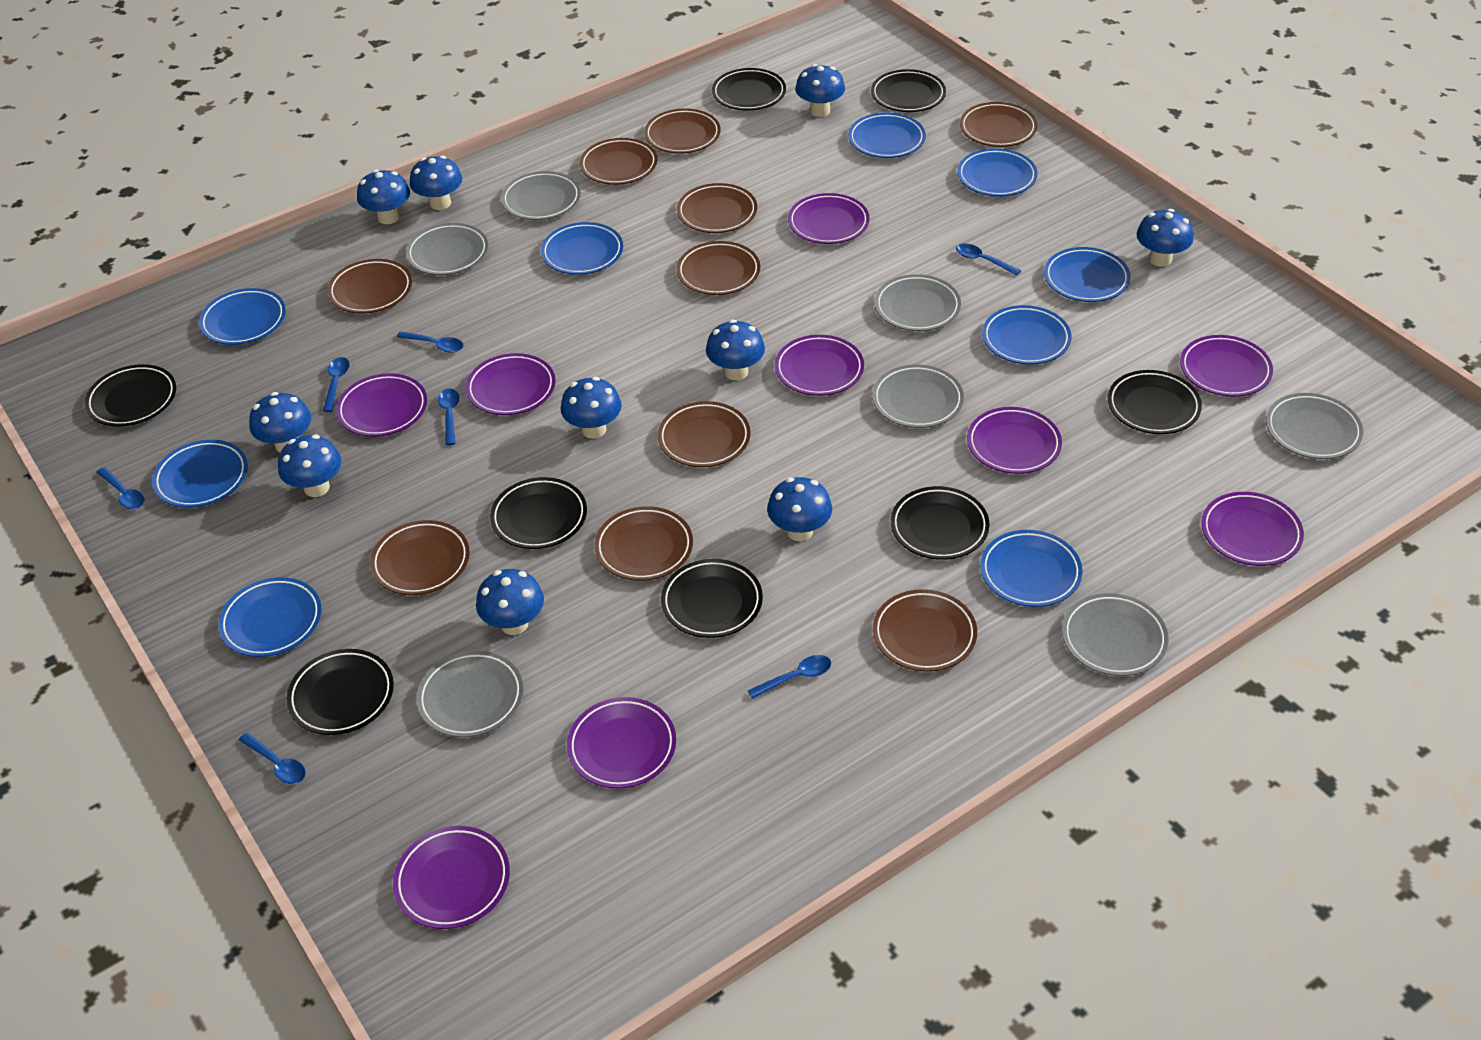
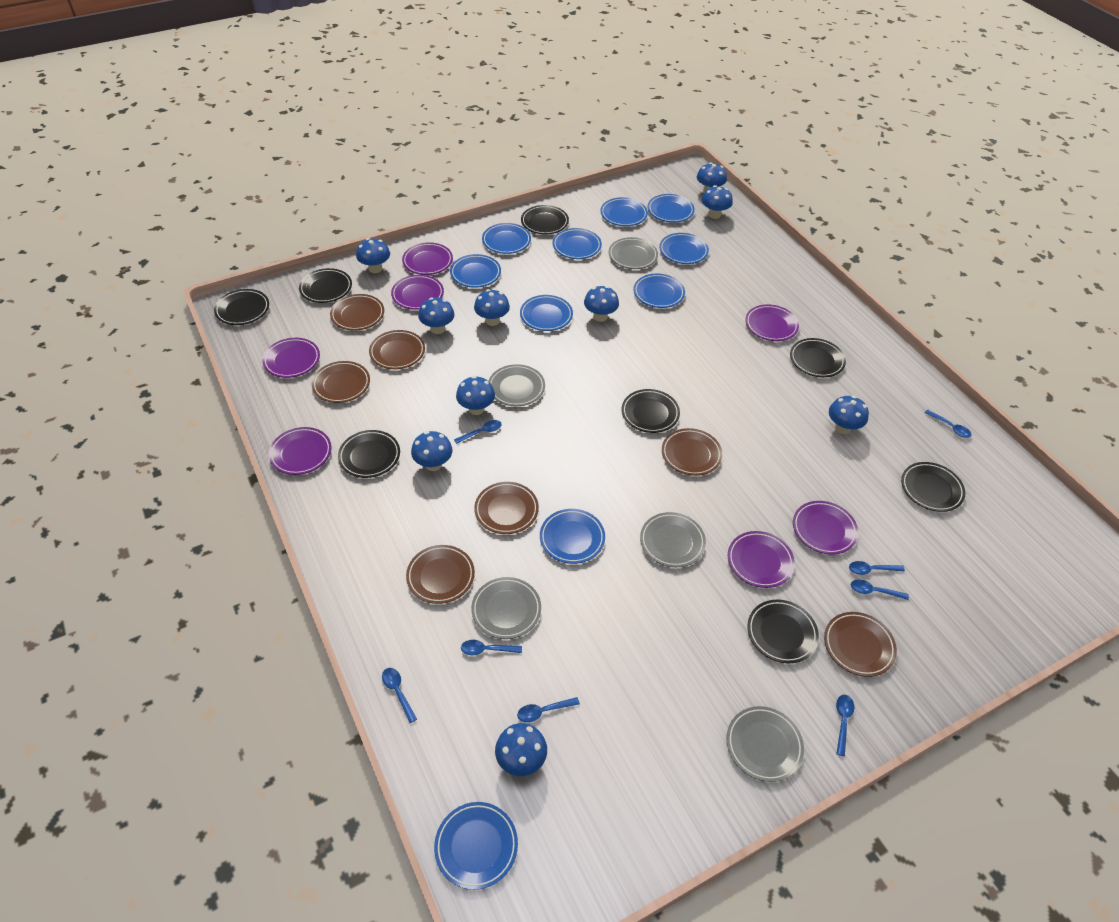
blue plate: [152,440,248,508] [199,288,286,345] [218,577,322,657] [541,222,623,275] [848,113,926,158] [957,148,1037,197] [980,530,1083,607] [982,305,1071,365] [1044,247,1131,302] = 9 -> [434,802,518,890] [450,254,501,288] [482,223,531,254] [520,295,573,331] [540,509,605,564] [553,228,602,259] [600,197,648,226] [633,274,685,308] [648,194,695,223] [659,233,709,264] = 10
blue spoon: [96,467,145,509] [239,733,306,784] [323,357,350,412] [396,331,464,353] [438,389,460,445] [748,655,831,699] [956,244,1021,276] = 7 -> [382,668,417,723] [454,420,502,444] [461,640,522,655] [517,697,580,722] [836,695,854,756] [849,561,905,575] [851,579,909,600] [925,409,971,438] = 8
brown plate: [327,259,412,314] [370,520,470,595] [580,138,657,185] [594,506,693,581] [644,109,721,154] [658,401,751,467] [677,183,757,233] [677,241,760,295] [873,589,977,672] [960,102,1037,147] = 10 -> [312,361,370,403] [330,294,384,330] [369,330,425,369] [406,545,475,604] [474,482,539,534] [662,428,723,476] [824,612,897,677] = 7
grey plate: [406,223,488,275] [417,651,523,737] [501,171,581,220] [872,364,964,428] [874,274,961,331] [1062,593,1168,676] [1266,393,1363,459] = 7 -> [471,577,541,639] [489,364,545,406] [609,237,658,269] [640,512,706,567] [726,706,804,782] = 5
purple plate: [336,373,427,437] [393,826,510,929] [466,353,556,415] [567,697,676,789] [775,335,864,396] [788,193,870,244] [967,407,1062,474] [1180,335,1273,397] [1201,492,1304,566] = 9 -> [262,338,320,378] [269,427,332,475] [391,275,444,310] [402,242,453,275] [728,531,795,588] [745,304,799,341] [793,501,858,555] = 7

